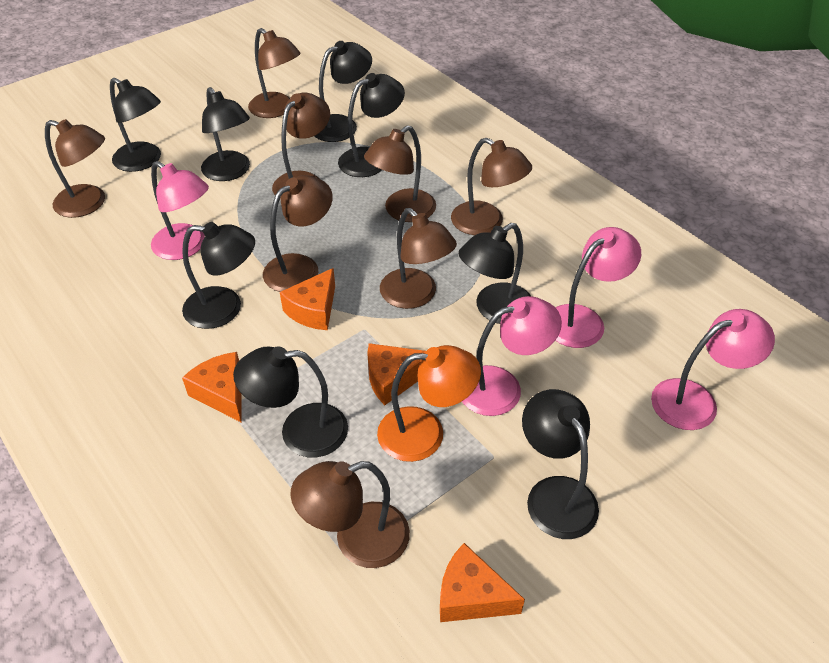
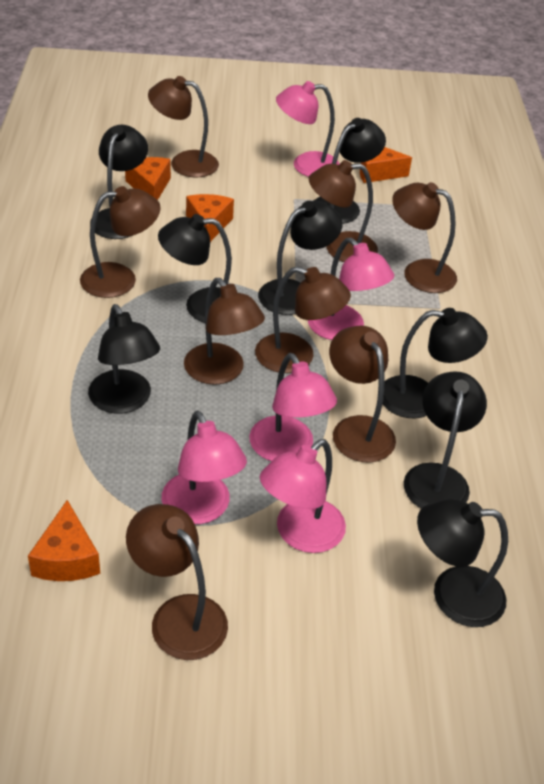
orange lamp: [377,345,481,462] = 1 -> none = 0
pink lamp: [151,161,209,260] [462,296,562,416] [555,227,641,348] [651,309,775,430] = 4 -> [162,411,247,524] [249,353,337,461] [260,439,346,553] [276,81,339,177] [308,238,394,340] = 5

